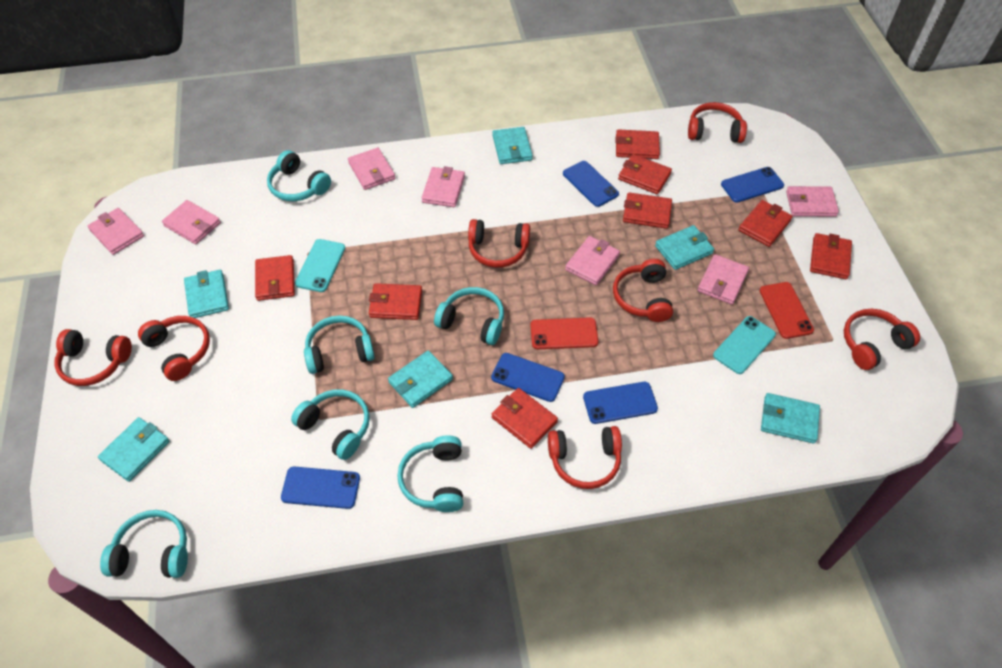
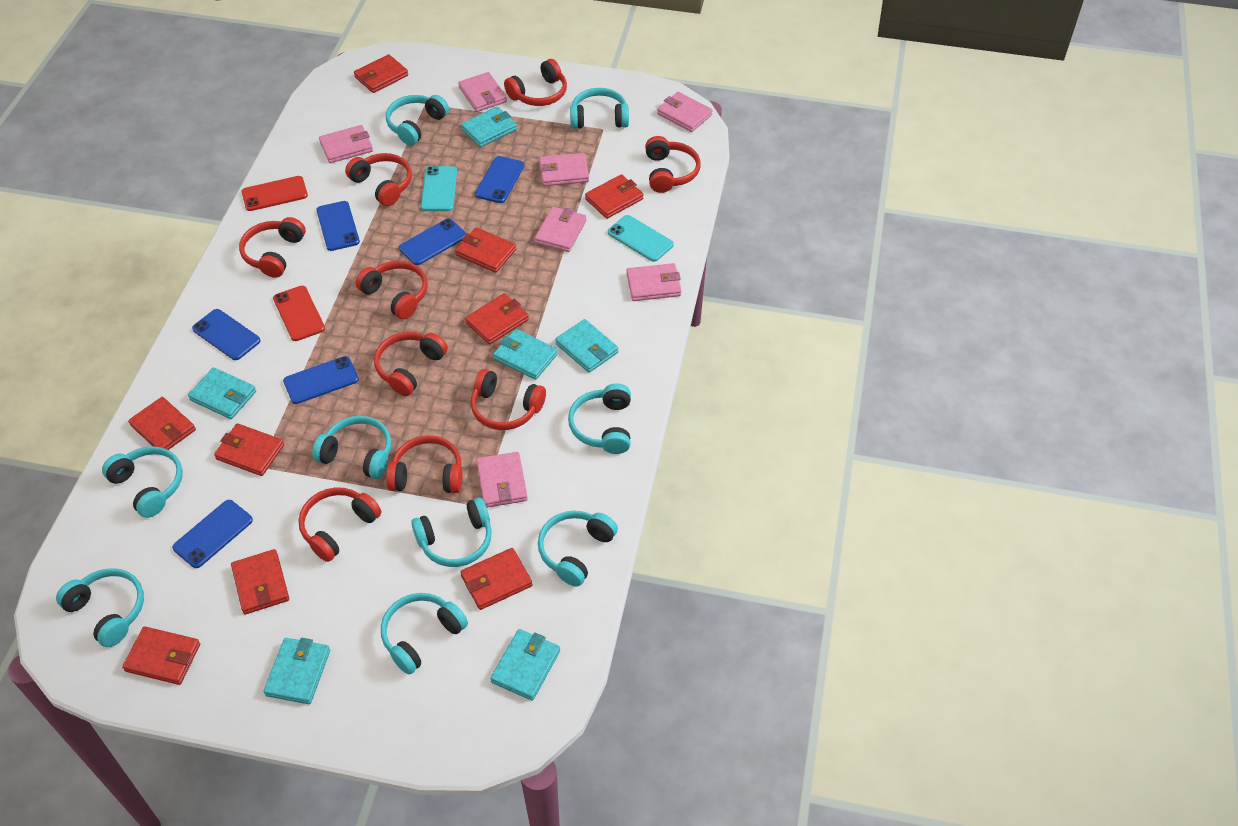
blue phone: [281,467,360,509] [491,353,565,402] [563,161,619,207] [583,382,658,424] [721,167,784,203] = 5 -> [172,500,253,568] [192,309,261,360] [283,356,359,404] [316,201,360,251] [399,218,466,265] [475,156,524,203] = 6
red headphones: [54,329,132,386] [138,316,210,381] [468,219,530,268] [548,426,622,489] [613,259,673,322] [688,102,747,143] [844,309,920,370] = 7 -> [239,217,306,278] [298,487,382,562] [345,153,412,206] [356,261,428,319] [374,332,448,396] [386,435,463,493] [471,369,546,430] [504,59,567,106] [645,136,701,193] = 9
red wallet: [255,255,295,301] [369,283,422,320] [492,388,558,449] [615,129,660,159] [618,154,672,194] [623,192,672,229] [738,200,793,247] [810,233,852,279] = 8 -> [122,626,200,685] [128,397,196,450] [214,423,284,476] [231,549,289,615] [354,54,408,93] [455,227,516,273] [461,548,533,610] [465,293,529,345] [585,174,644,219] = 9
turquoise headphones: [100,510,188,578] [267,150,331,201] [291,389,370,460] [304,315,375,374] [397,435,463,512] [434,287,504,345] = 6 -> [56,568,144,647] [102,446,183,518] [312,416,391,479] [381,593,468,674] [386,95,449,145] [411,497,492,567] [538,510,618,587] [568,383,631,454] [570,88,629,129] = 9

